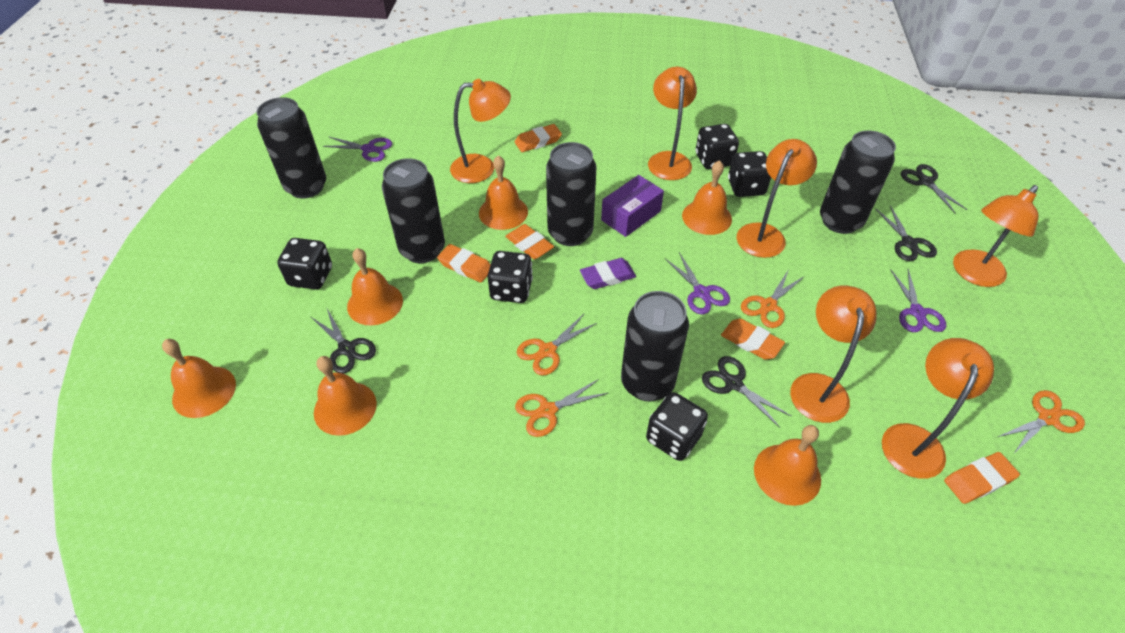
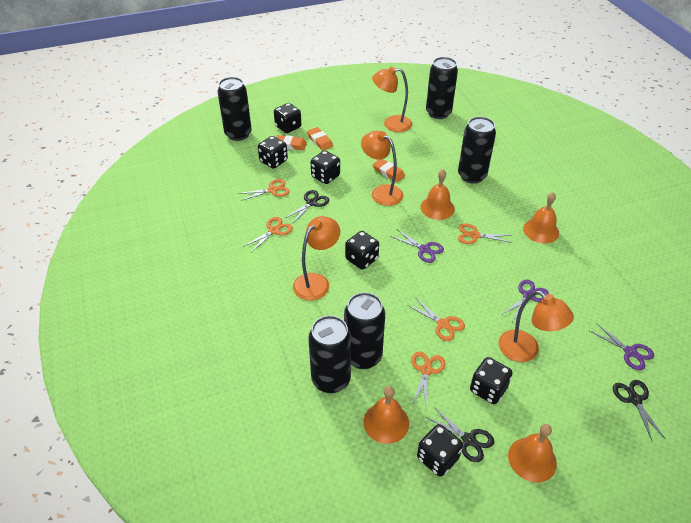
black dice: [277,238,332,289] [487,251,533,303] [646,392,708,461] [696,124,739,169] [728,151,771,197] = 5 -> [258,136,288,168] [274,103,301,133] [311,151,340,184] [345,231,379,270] [417,424,463,477] [470,357,513,404] = 6
black scissors: [311,309,376,373] [702,356,792,428] [876,205,937,261] [901,164,967,213] = 4 -> [284,190,329,223] [426,407,494,462] [613,380,666,441] = 3
orange bell: [162,339,236,418] [314,356,377,436] [347,248,403,325] [479,155,528,230] [682,160,732,235] [754,425,821,506] = 6 -> [363,386,409,444] [420,169,455,220] [508,424,557,483] [523,192,559,243] = 4
orange eraser: [437,244,491,283] [505,224,554,259] [515,124,562,152] [721,319,785,360] [944,452,1020,504] = 5 -> [276,135,307,150] [307,127,333,151] [373,159,405,182] = 3
orange lamp: [450,79,511,183] [648,67,697,180] [737,139,817,258] [790,285,877,423] [882,338,994,479] [953,185,1039,287] = 6 -> [293,216,340,301] [361,131,403,206] [372,67,412,132] [499,291,574,362] = 4
orange scissors: [515,379,608,437] [517,313,597,375] [741,269,805,328] [998,390,1085,453] = 4 -> [238,179,290,201] [243,217,293,252] [407,297,465,341] [411,351,446,406] [458,223,513,244] = 5
purple box: [601,175,664,237] = 1 -> none = 0
purple eraser: [580,258,636,289] = 1 -> none = 0

